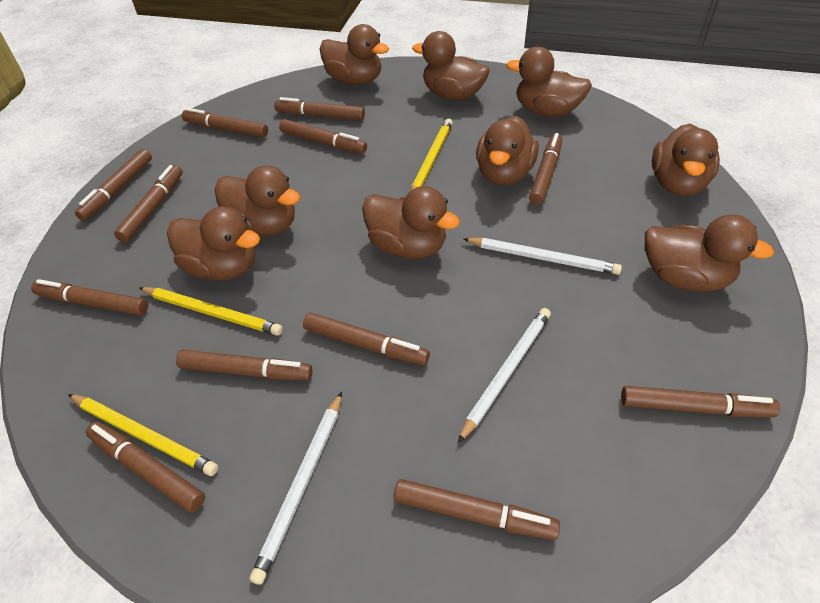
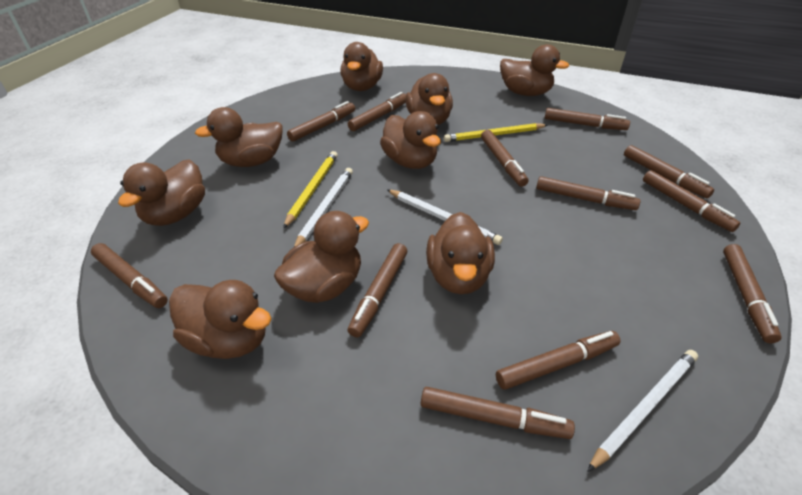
yellow pencil: [68,394,218,476] [140,287,283,336] [411,119,453,190] = 3 -> [283,151,338,229] [444,123,547,142] = 2

